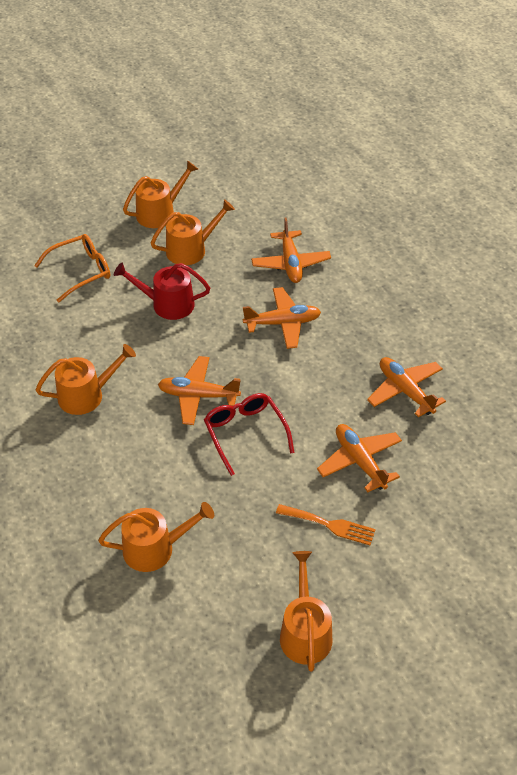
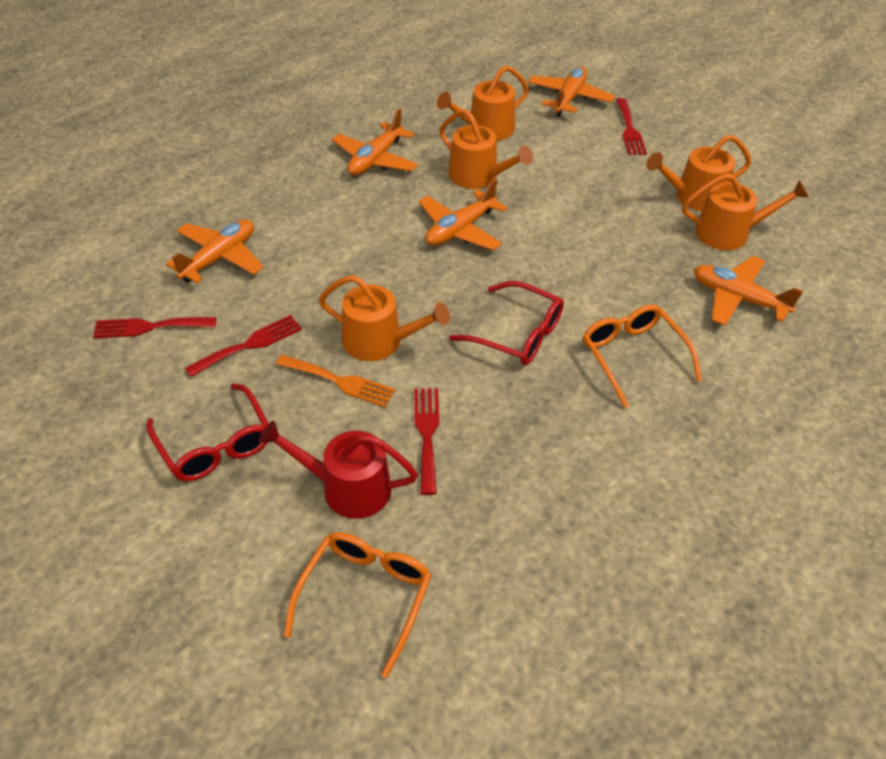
orange glasses: [34,234,110,302] = 1 -> [284,532,432,678] [583,305,702,408] = 2
red fork: none = 0 -> [93,317,216,338] [185,315,302,377] [414,388,439,495] [616,98,647,155] = 4
red glasses: [204,393,294,476] = 1 -> [146,383,269,481] [449,281,564,365] = 2

